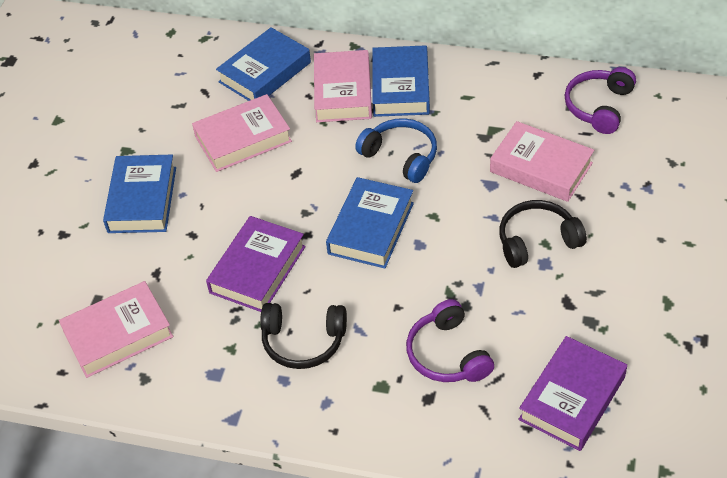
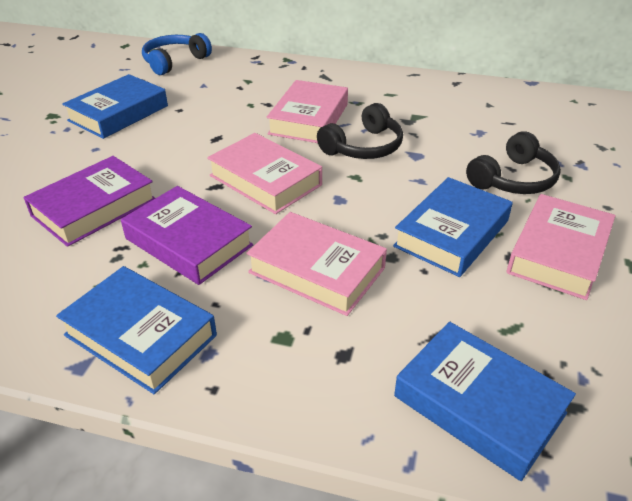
purple headphones: [406,299,494,382] [564,67,636,134] = 2 -> none = 0

